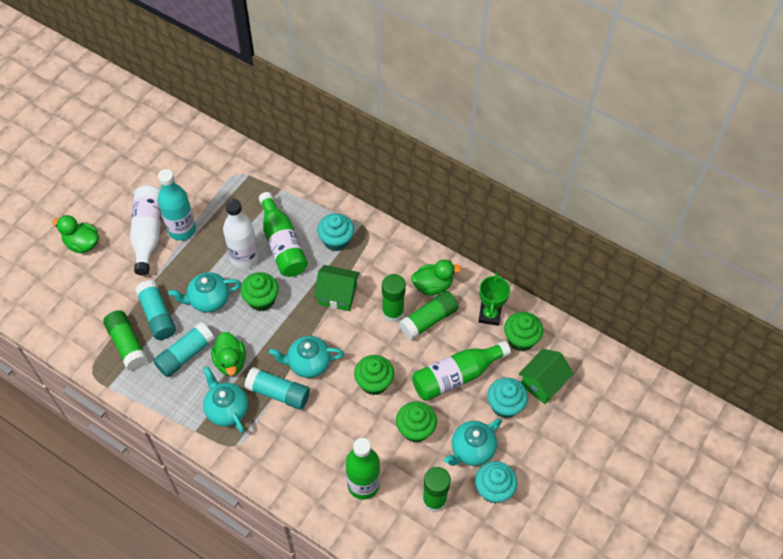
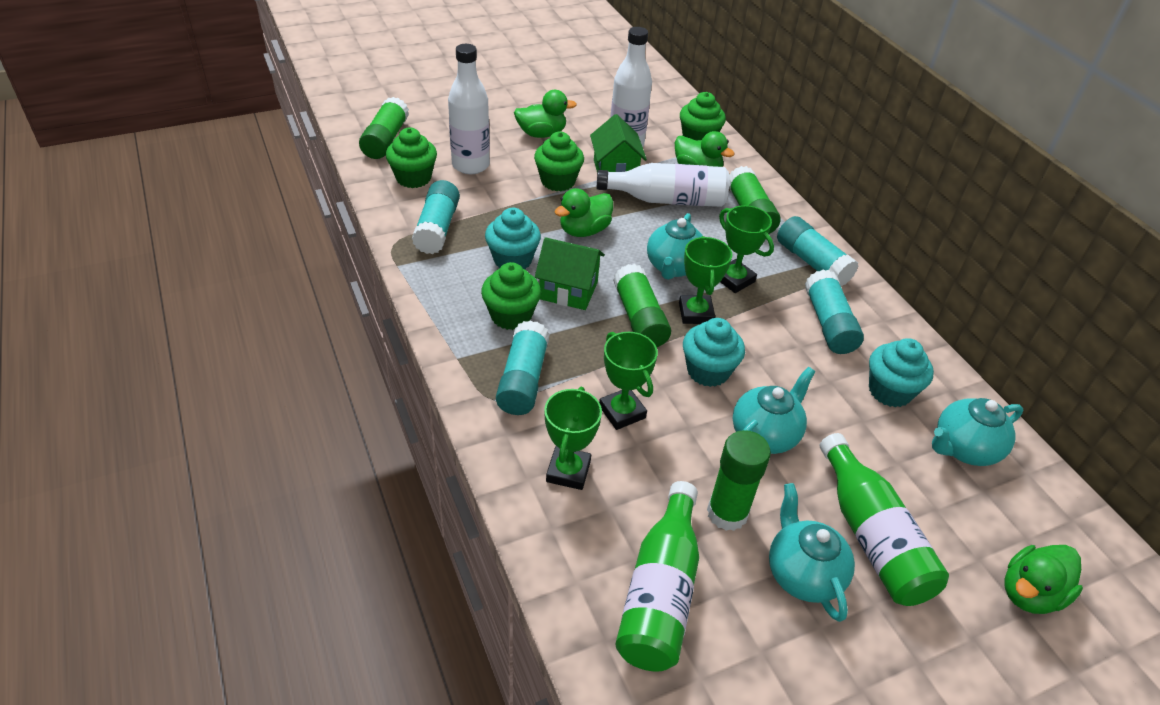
green bottle: [259,192,308,277] [346,438,380,500] [412,341,511,401] = 3 -> [615,481,699,672] [820,433,949,606] = 2
green duck: [52,215,99,253] [211,332,246,376] [411,260,462,295] = 3 -> [514,90,577,138] [555,188,613,237] [675,131,735,167] [1005,545,1083,614] = 4
green trophy: [478,273,510,326] = 1 -> [544,387,602,490] [599,332,658,430] [679,236,732,324] [719,205,774,293] = 4
turquoise bottle: [158,169,196,241] = 1 -> none = 0
turquoise glue stick: [135,280,176,340] [153,322,215,377] [244,367,310,410] = 3 -> [412,180,460,254] [496,320,550,415] [777,216,858,287] [805,270,864,354] = 4
white bottle: [130,185,162,275] [223,199,259,270] = 2 -> [448,44,490,174] [596,163,729,207] [610,27,652,147] = 3

